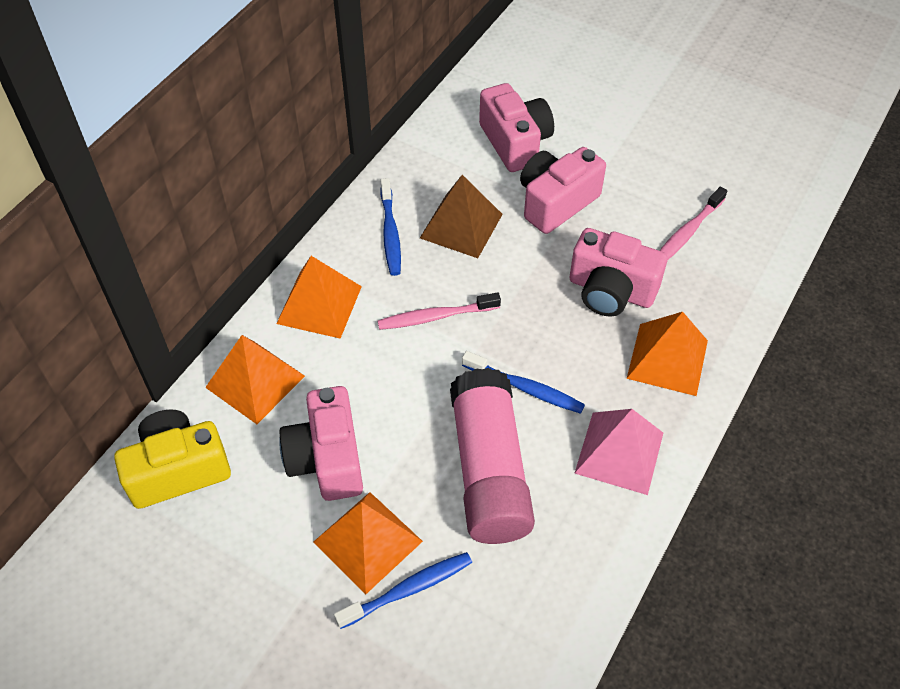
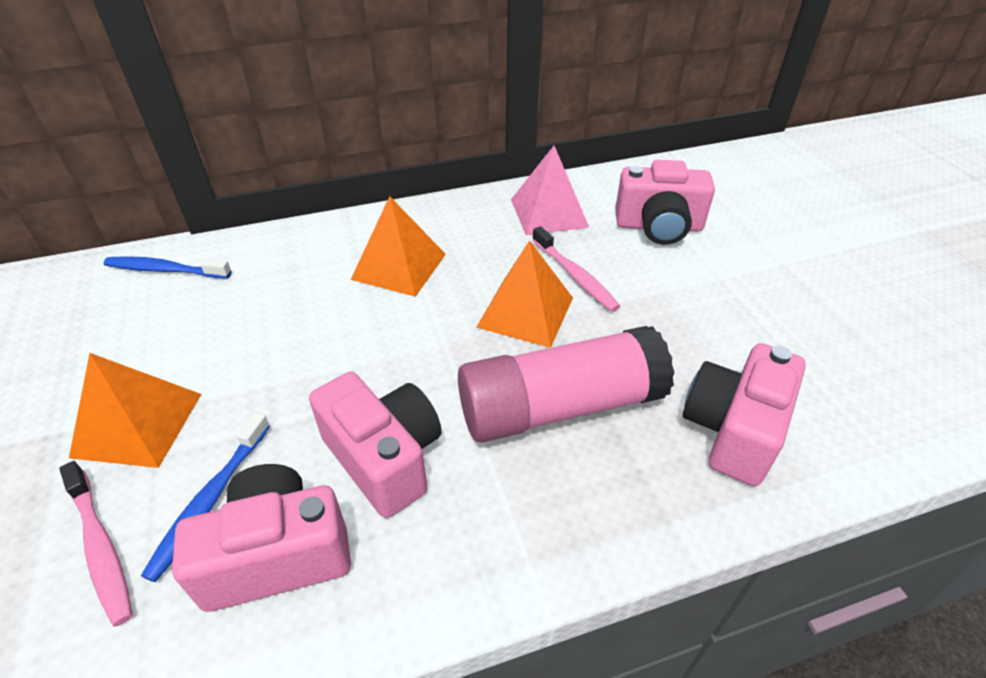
blue toothbrush: [334,552,472,629] [380,178,401,276] [462,351,585,414] = 3 -> [104,256,232,279] [141,412,270,582] = 2
brown pyramid: [420,175,503,258] = 1 -> none = 0
orange pyramid: [205,335,305,424] [276,256,362,339] [313,492,423,594] [627,312,708,396] = 4 -> [69,353,201,468] [351,196,446,297] [476,240,573,348] = 3
yellow camera: [114,409,231,509] = 1 -> none = 0

